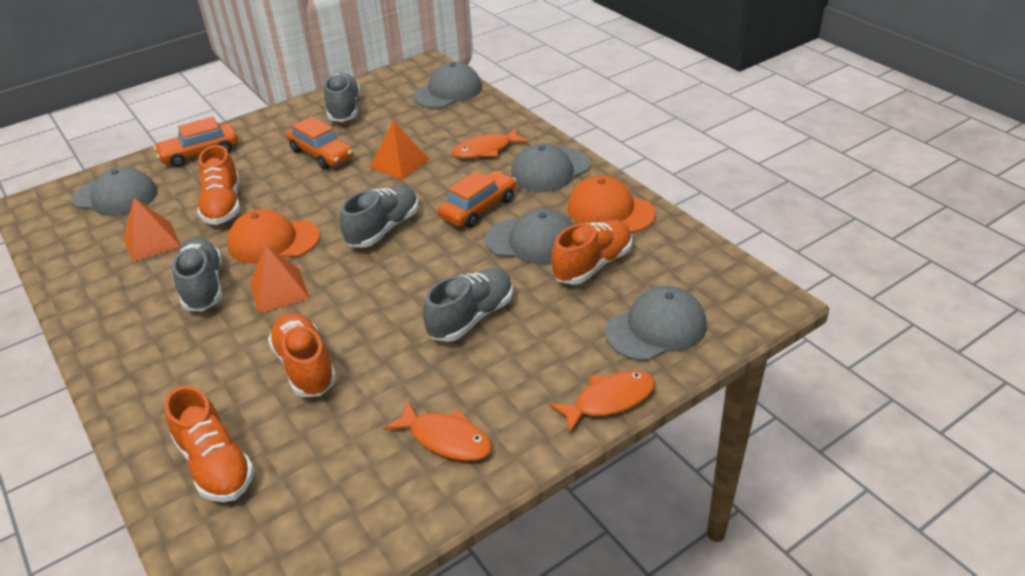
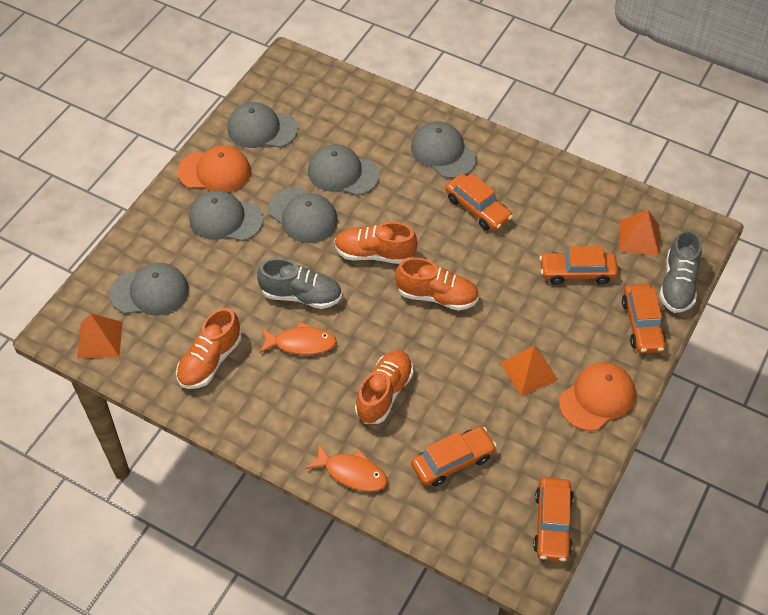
grey cap: [73,167,157,216] [413,62,482,108] [485,209,573,264] [511,143,590,192] [605,286,706,361] = 5 -> [109,263,189,316] [189,190,264,241] [227,102,298,148] [269,187,338,243] [308,144,380,195] [411,121,477,178] = 6
grey shoe: [172,238,222,311] [324,73,360,122] [340,185,419,248] [423,268,513,342] = 4 -> [257,258,342,309] [659,230,702,313] = 2
orange car: [154,117,238,167] [286,116,354,169] [438,171,517,228] = 3 -> [411,427,497,487] [445,173,513,231] [533,477,574,562] [539,246,618,285] [622,284,666,353] = 5
orange fish: [384,400,492,461] [452,128,529,158] [549,371,655,433] = 3 -> [259,322,337,355] [306,444,387,492] = 2

